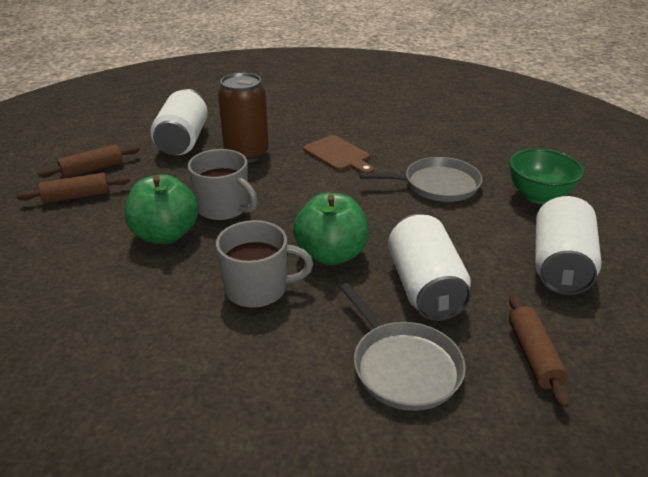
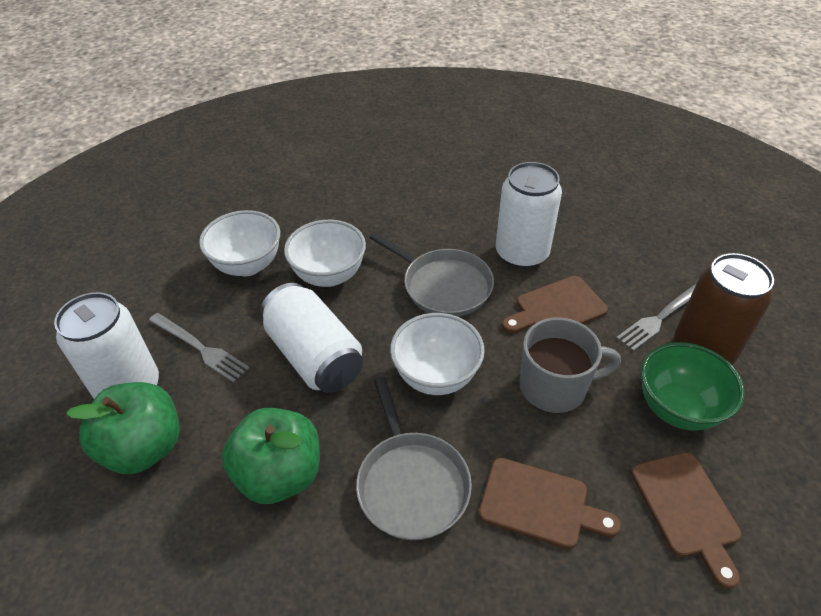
brown cutting board: [303,135,374,173] = 1 -> [479,458,621,549] [502,276,608,333] [631,453,741,589] = 3
brown rolling pin: [16,173,130,203] [38,144,140,178] [509,294,570,408] = 3 -> none = 0
grey fork: none = 0 -> [149,313,249,383] [616,283,697,351] = 2
grey mug: [188,149,258,221] [216,220,313,309] = 2 -> [520,318,621,413] = 1
white bowl: none = 0 -> [199,210,280,276] [284,220,366,287] [390,313,485,395] = 3

